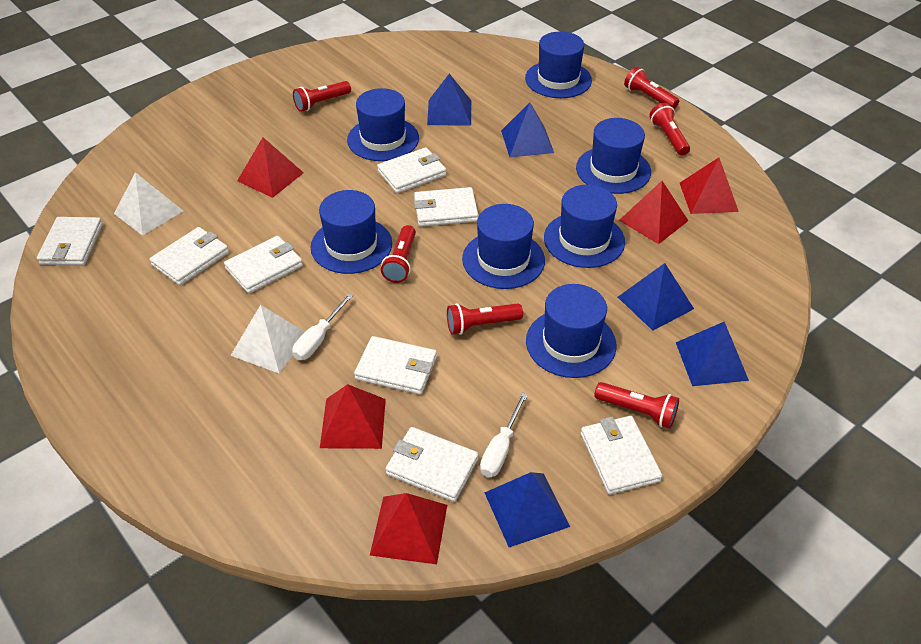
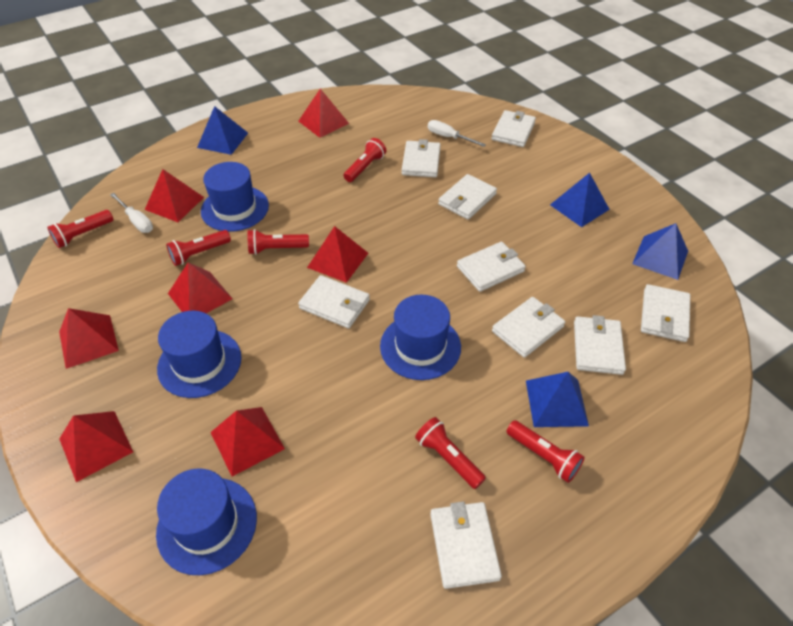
blue hat: [311,190,392,274] [347,88,419,161] [462,204,545,289] [525,31,592,98] [526,284,616,378] [544,185,625,268] [576,118,651,194] = 7 -> [156,468,257,575] [157,311,241,398] [201,162,269,232] [380,295,461,380] = 4
blue pyramid: [427,74,471,126] [484,472,570,547] [501,103,554,157] [618,263,694,331] [676,322,749,386] = 5 -> [197,106,248,155] [526,372,589,427] [550,173,610,227] [632,223,688,280] = 4
red pyramid: [237,137,304,198] [320,384,386,449] [370,493,447,564] [619,181,688,244] [680,157,739,214] = 5 -> [59,308,119,369] [59,411,133,482] [145,169,204,222] [168,263,233,313] [210,407,285,476] [298,89,349,138] [307,226,368,283] = 7
white pyramid: [114,172,183,236] [230,305,305,373] = 2 -> none = 0
white wallet: [37,217,103,265] [149,227,229,285] [224,236,303,294] [354,336,437,395] [377,147,446,193] [386,427,479,502] [414,187,478,227] [581,416,662,495] = 8 -> [298,275,370,328] [402,139,441,177] [430,501,502,589] [438,174,497,219] [457,242,526,292] [492,110,536,147] [492,297,565,358] [574,315,626,375] [641,284,690,342] = 9

